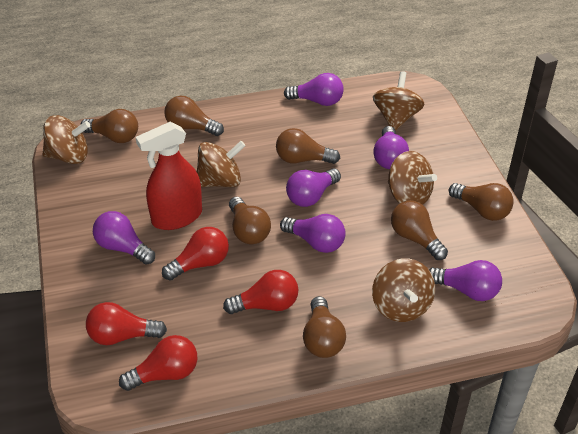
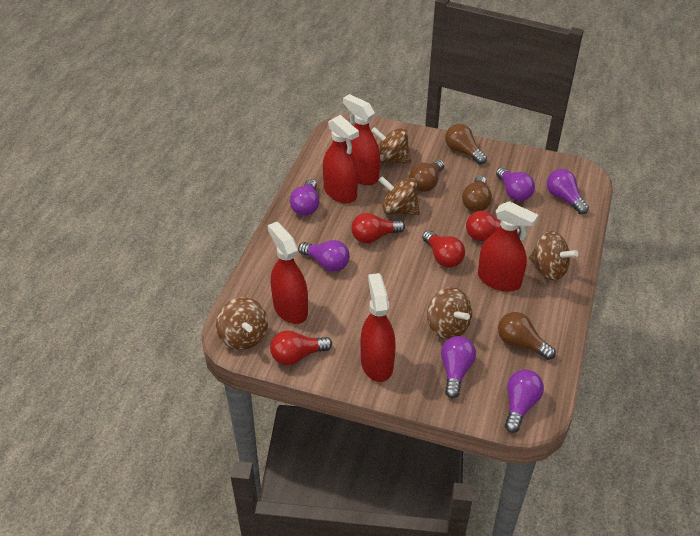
brown light bulb: [80,109,138,143] [164,96,224,136] [229,197,271,244] [276,128,340,164] [303,296,346,358] [391,200,448,260] [449,183,514,221] = 7 -> [409,159,444,192] [445,124,487,165] [462,176,492,212] [498,312,556,360] = 4
red spray bottle: [135,122,202,230] = 1 -> [268,222,308,324] [323,115,359,203] [343,94,380,185] [360,273,396,382] [478,201,538,292] = 5

